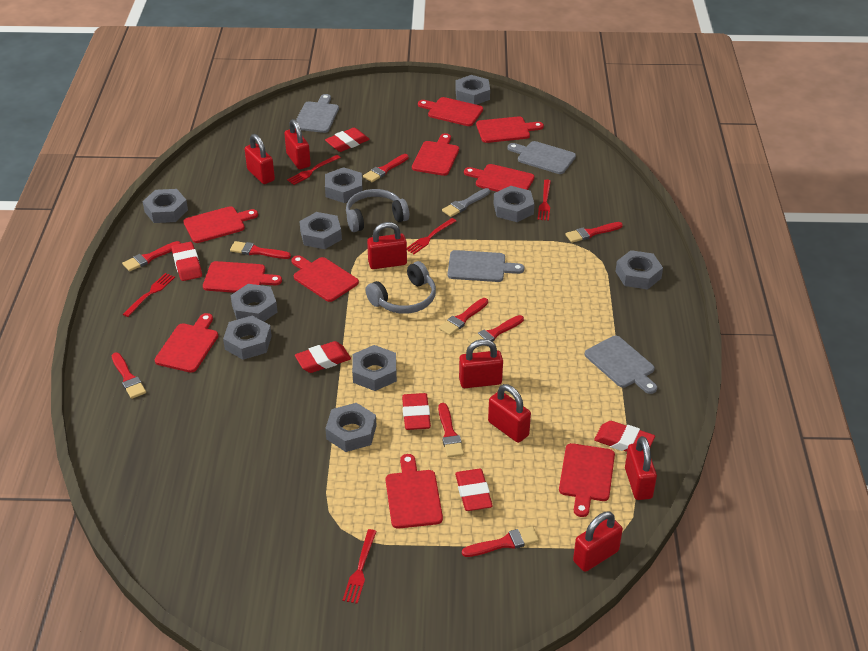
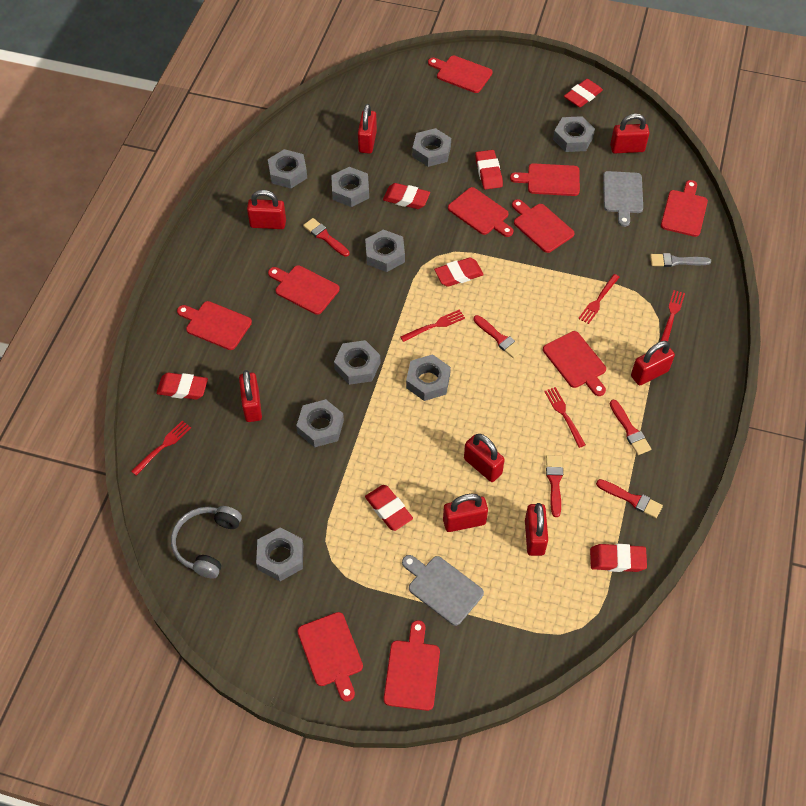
grey cutting board: [296,94,339,133] [447,250,524,282] [507,141,576,174] [585,336,657,394] = 4 -> [402,555,484,626] [603,171,643,227] = 2
grey headphones: [346,189,409,232] [365,261,436,314] = 2 -> [171,506,242,579] = 1
grey nut: [142,189,188,223] [223,316,272,360] [230,284,277,322] [299,212,342,249] [325,167,362,203] [325,403,377,452] [352,345,397,391] [455,75,490,105] [493,186,534,222] [615,250,663,290] = 10 -> [256,527,303,581] [268,149,307,188] [296,399,344,447] [331,167,369,207] [334,340,380,385] [365,229,405,272] [406,354,451,401] [412,128,451,167] [553,116,595,152] = 9
red brush: [112,352,146,399] [122,241,181,271] [230,241,291,259] [363,154,409,182] [438,403,464,458] [439,298,488,336] [462,526,539,557] [468,315,524,349] [565,222,623,243] = 9 -> [303,218,350,257] [473,315,524,359] [546,455,563,517] [596,479,663,518] [610,400,651,455] = 5
red eraser: [171,242,202,281] [295,341,351,373] [325,127,370,152] [402,393,431,430] [455,469,493,511] [594,421,655,452] = 6 -> [156,373,208,400] [365,485,413,531] [383,183,430,209] [434,258,484,287] [475,150,503,190] [564,79,603,107] [590,544,647,572] = 7
red padlock: [245,134,275,184] [284,119,311,169] [367,222,407,269] [459,339,503,388] [488,384,531,443] [573,512,623,572] [625,436,657,500] = 7 -> [239,370,262,422] [247,190,286,229] [358,104,377,154] [443,494,488,532] [464,434,505,482] [525,503,548,556] [610,113,650,153] [631,341,675,385] = 8

